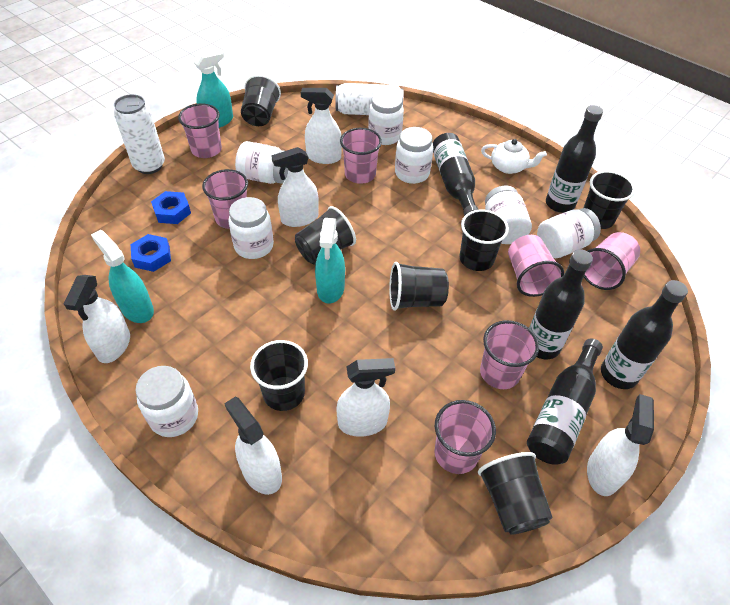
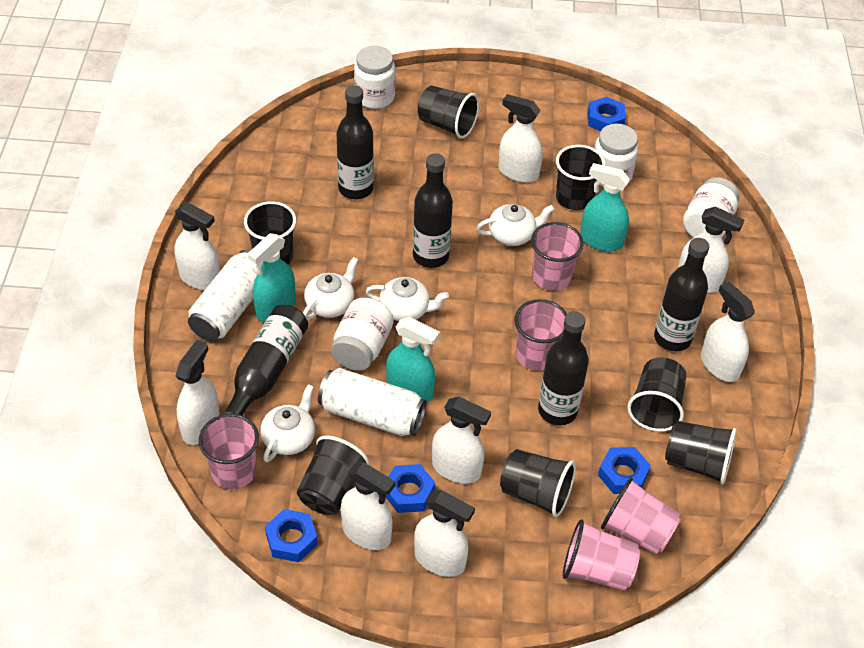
blue nut: [131,234,171,272] [151,191,191,224] = 2 -> [265,509,318,562] [386,464,435,513] [588,97,626,131] [598,447,651,494] = 4
pink cup: [178,103,222,158] [202,169,248,229] [340,128,382,184] [434,400,496,474] [480,320,539,389] [508,235,564,297] [584,232,640,290] = 7 -> [199,414,259,489] [514,299,567,371] [531,222,584,291] [563,519,640,591] [601,478,681,555] = 5
white jar: [135,366,198,437] [229,197,274,259] [235,141,288,184] [368,91,404,145] [395,127,433,184] [485,185,532,244] [537,208,601,258] = 7 -> [331,298,393,371] [354,46,395,109] [594,124,638,187] [683,177,739,238] = 4
white spray bottle: [64,275,130,363] [224,397,282,495] [271,147,319,227] [301,88,342,164] [336,358,395,437] [587,394,654,496] = 6 -> [174,202,220,290] [176,340,220,445] [341,462,395,550] [414,490,475,577] [432,396,491,483] [498,94,543,183] [678,206,744,293] [701,281,755,382] = 8
white teapot: [481,139,547,174] = 1 -> [261,384,315,462] [303,257,358,320] [366,277,449,321] [476,204,554,246] = 4

